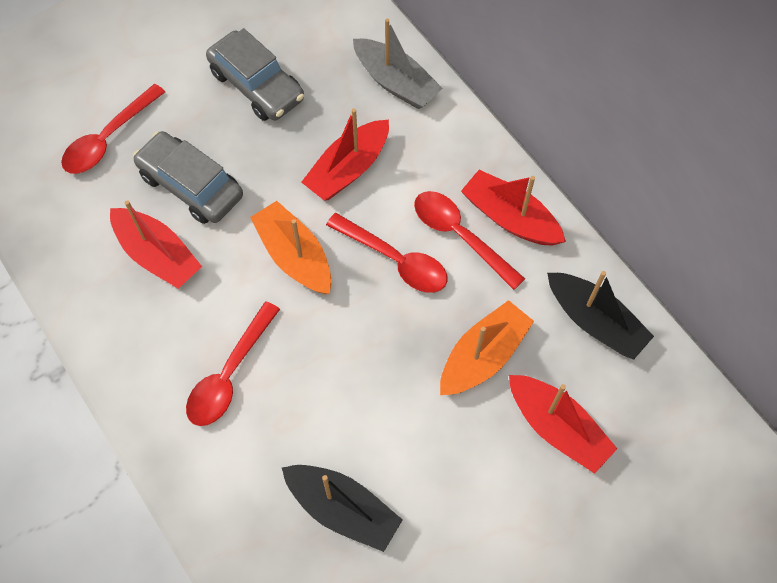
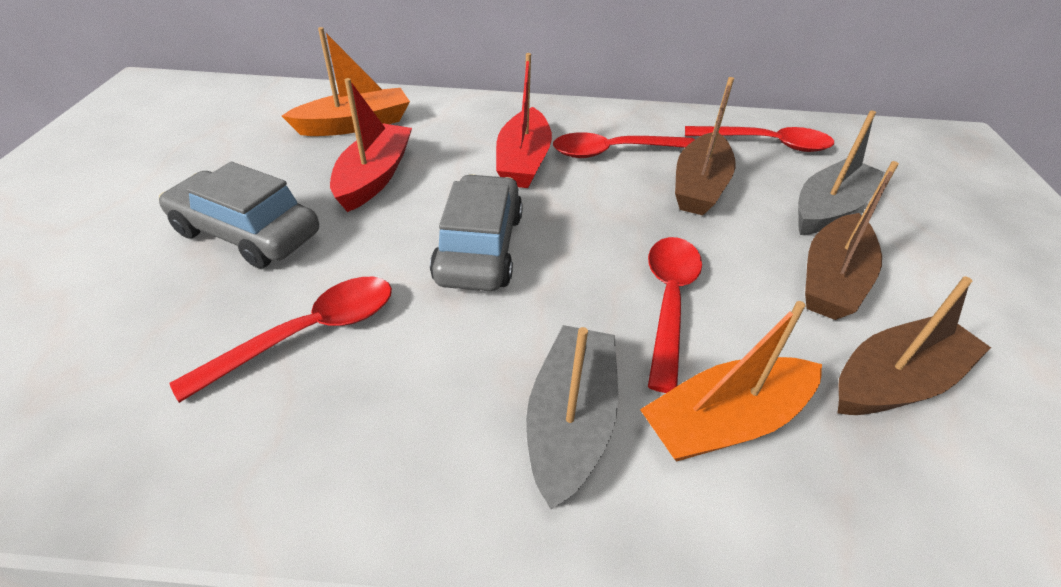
black boat: [282,465,403,552] [547,271,654,360] = 2 -> none = 0
brown boat: none = 0 -> [675,77,736,215] [805,161,899,320] [837,276,991,415] = 3
grey boat: [353,18,443,109] = 1 -> [526,325,618,510] [798,110,885,235] = 2
red boat: [110,200,202,289] [301,108,389,201] [461,170,566,246] [509,375,617,474] = 4 -> [330,78,412,212] [496,53,552,188] = 2

